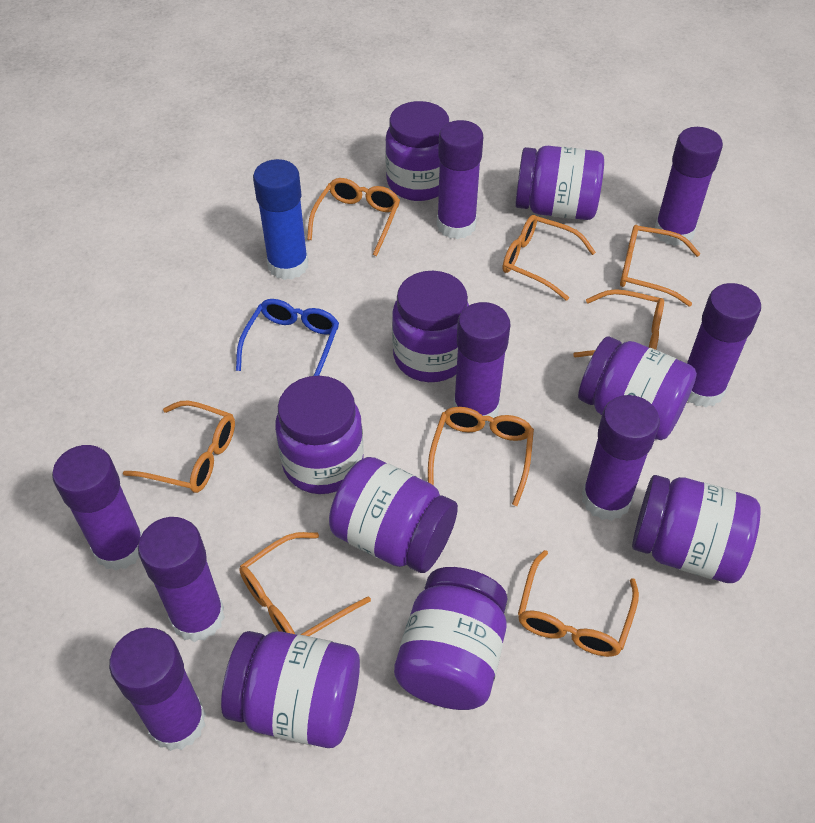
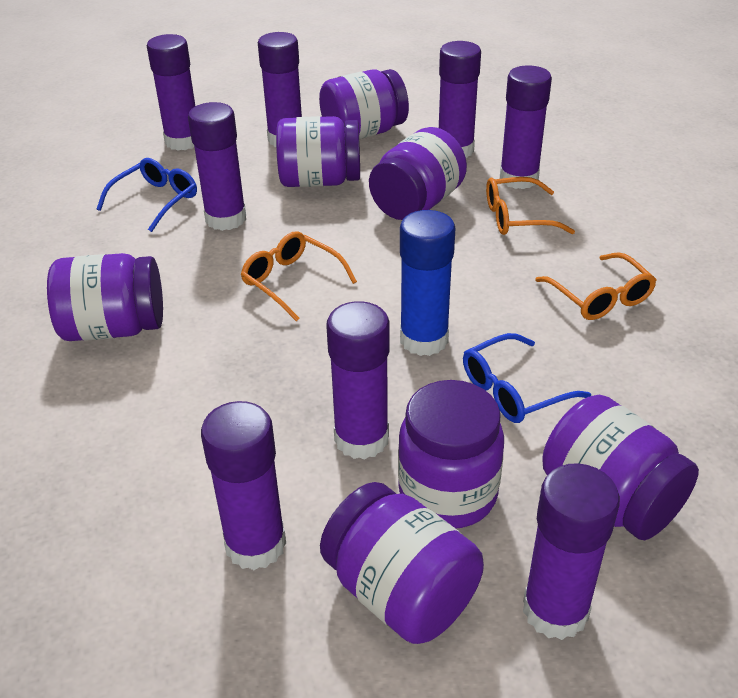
blue glasses: [236,299,339,376] = 1 -> [96,158,197,232] [463,333,591,423] = 2
orange glasses: [123,401,235,493] [239,532,371,636] [307,178,400,256] [428,407,534,506] [503,215,596,301] [518,550,639,657] [573,289,664,357] [620,225,700,306] = 8 -> [241,231,357,322] [486,177,575,235] [535,252,656,320] = 3
purple jar: [221,631,360,748] [275,376,364,494] [329,457,458,573] [385,101,449,201] [392,271,469,382] [394,567,508,710] [515,146,604,220] [578,337,697,440] [632,475,761,583] = 9 -> [47,253,163,341] [276,116,360,187] [319,69,409,139] [320,482,484,644] [369,127,467,220] [398,380,504,528] [542,395,699,540] = 7

